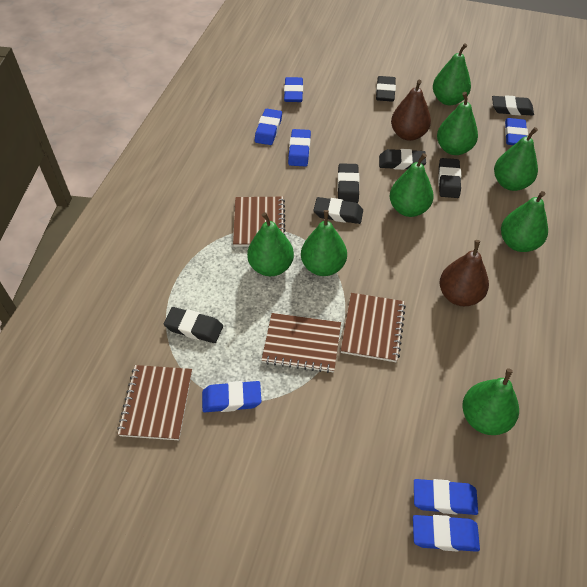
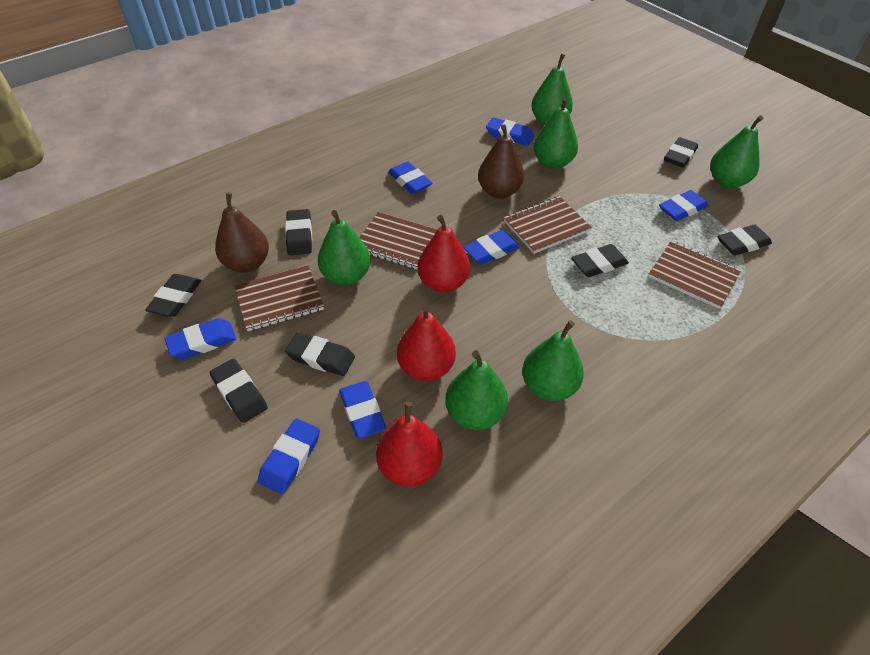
green pear: [247,212,294,276] [301,210,347,276] [390,153,434,217] [433,43,471,105] [437,92,478,155] [462,368,519,435] [494,127,538,191] [501,191,548,252] = 8 -> [318,210,371,285] [445,350,508,430] [522,320,584,401] [531,54,573,125] [534,97,578,169] [710,116,763,188] = 6
red pear: none = 0 -> [376,402,443,487] [397,306,456,381] [418,215,470,293] = 3

